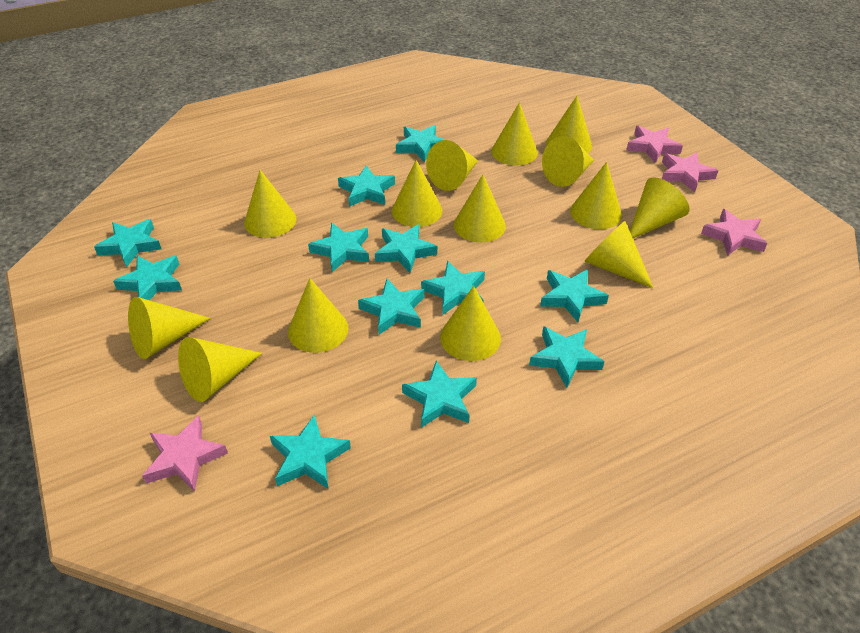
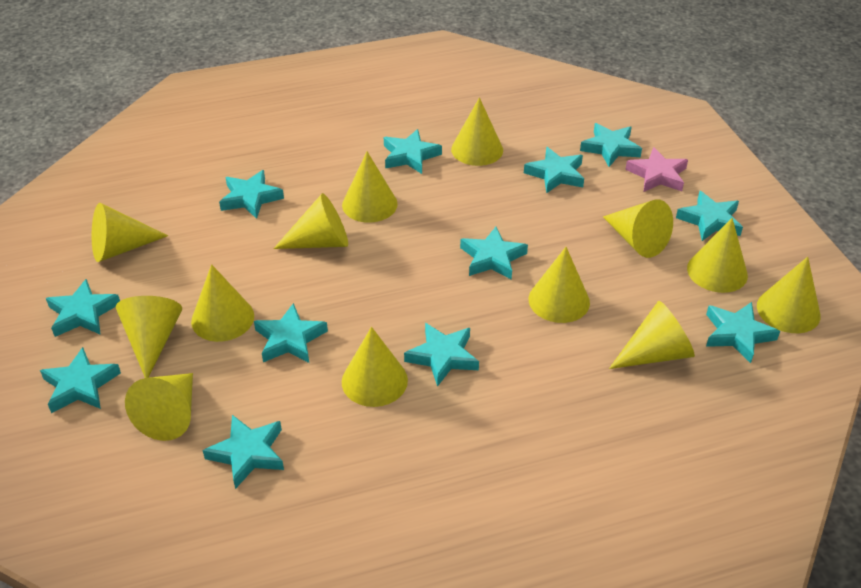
pink star: [142,415,228,492] [626,126,683,163] [662,152,718,192] [701,209,767,256] = 4 -> [625,147,688,192] = 1
yellow cone: [128,297,210,359] [178,337,262,402] [244,170,296,238] [288,278,349,353] [392,160,442,227] [426,140,478,191] [440,286,501,361] [454,174,506,242] [491,102,538,165] [542,136,594,187] [546,96,592,153] [570,162,622,229] [584,221,653,288] [630,178,689,238] = 14 -> [92,203,168,262] [116,296,182,378] [125,373,193,441] [191,264,254,342] [273,193,348,249] [342,152,398,223] [342,327,408,407] [451,97,503,166] [529,247,590,323] [603,199,673,258] [609,301,695,369] [687,218,748,293] [757,257,820,333] = 13

